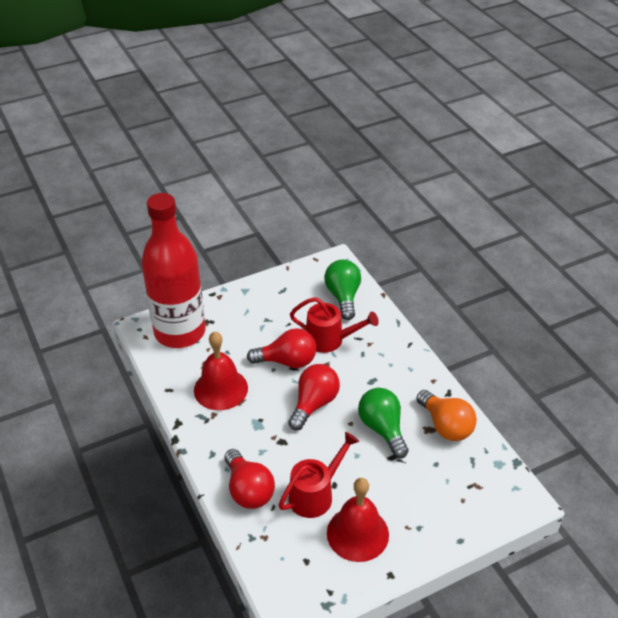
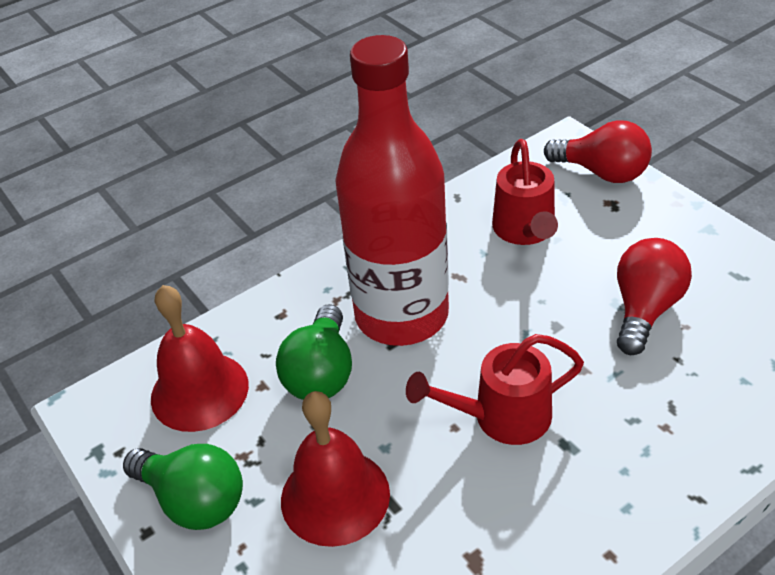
orange light bulb: [417,390,477,441] = 1 -> none = 0
red light bulb: [224,449,275,509] [247,328,316,368] [288,364,340,430] = 3 -> [544,120,652,183] [617,238,692,355] = 2

